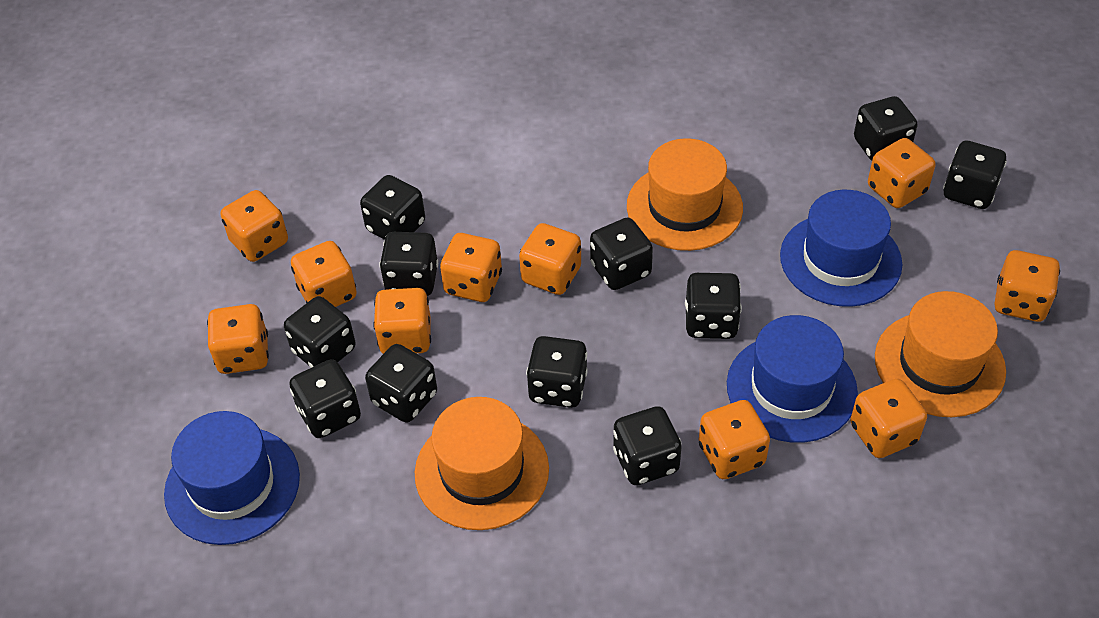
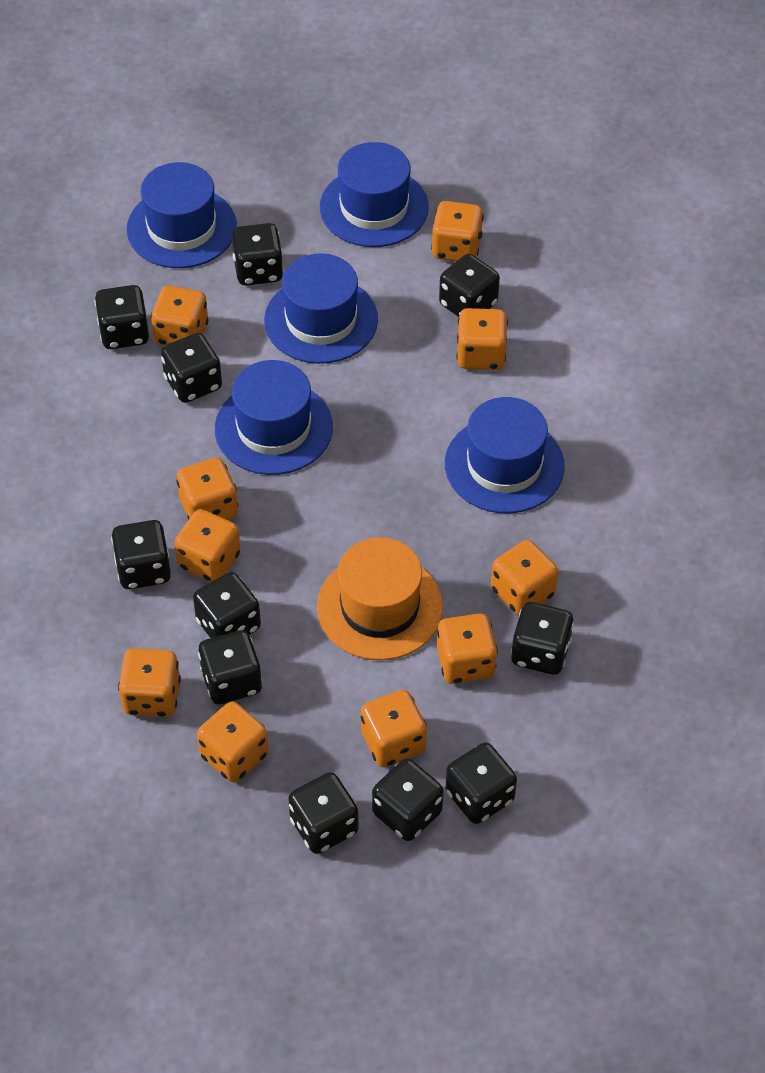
blue hat: [164,411,300,545] [727,315,858,443] [780,190,902,307] = 3 -> [127,162,237,268] [215,360,333,475] [264,253,378,364] [320,142,429,247] [445,397,565,513] = 5
orange hat: [415,397,549,530] [627,138,743,251] [875,291,1006,417] = 3 -> [317,537,443,660] = 1

